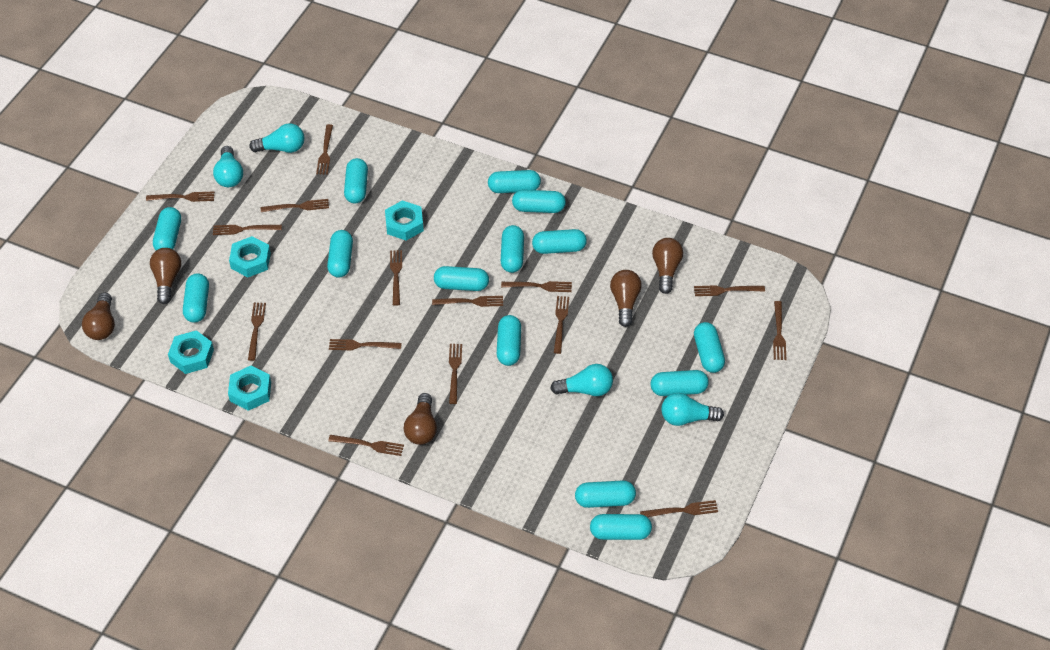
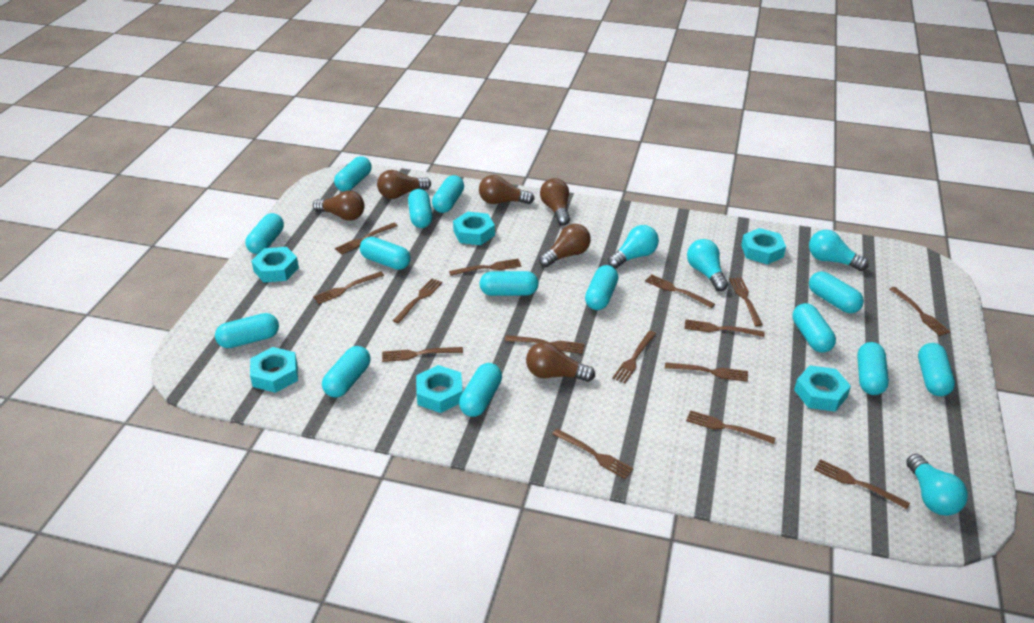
brown light bulb: [82,292,115,340] [150,248,181,304] [404,393,437,445] [610,270,642,327] [652,238,683,294] = 5 -> [313,191,365,221] [377,170,431,199] [479,175,535,204] [526,342,595,382] [539,224,591,267] [540,178,570,225] = 6
turquoise nut: [168,330,214,374] [228,366,271,411] [229,236,271,277] [385,200,424,241] = 4 -> [250,347,298,393] [251,247,299,283] [416,365,463,413] [453,212,495,245] [741,228,786,264] [794,365,851,412] = 6

